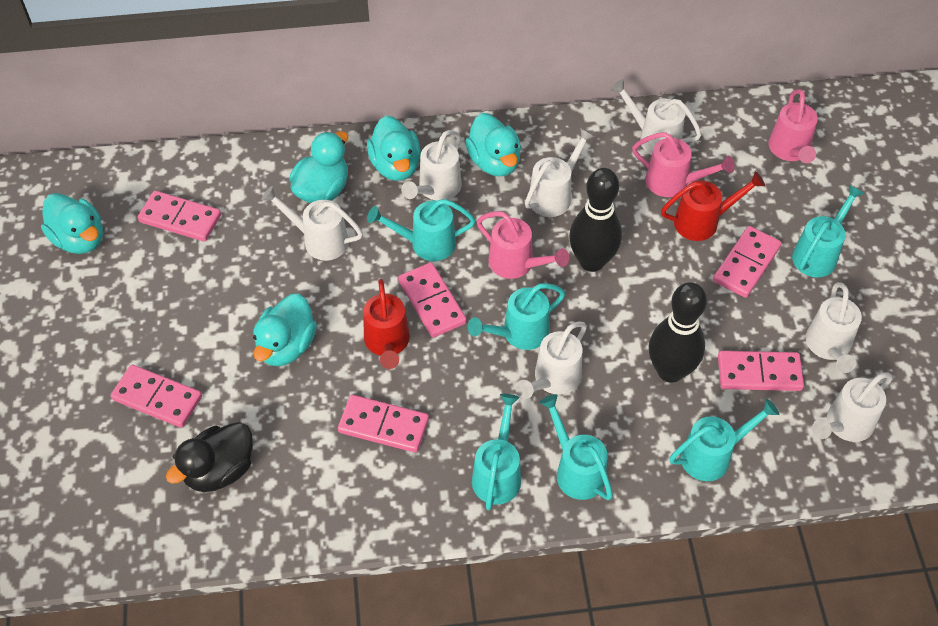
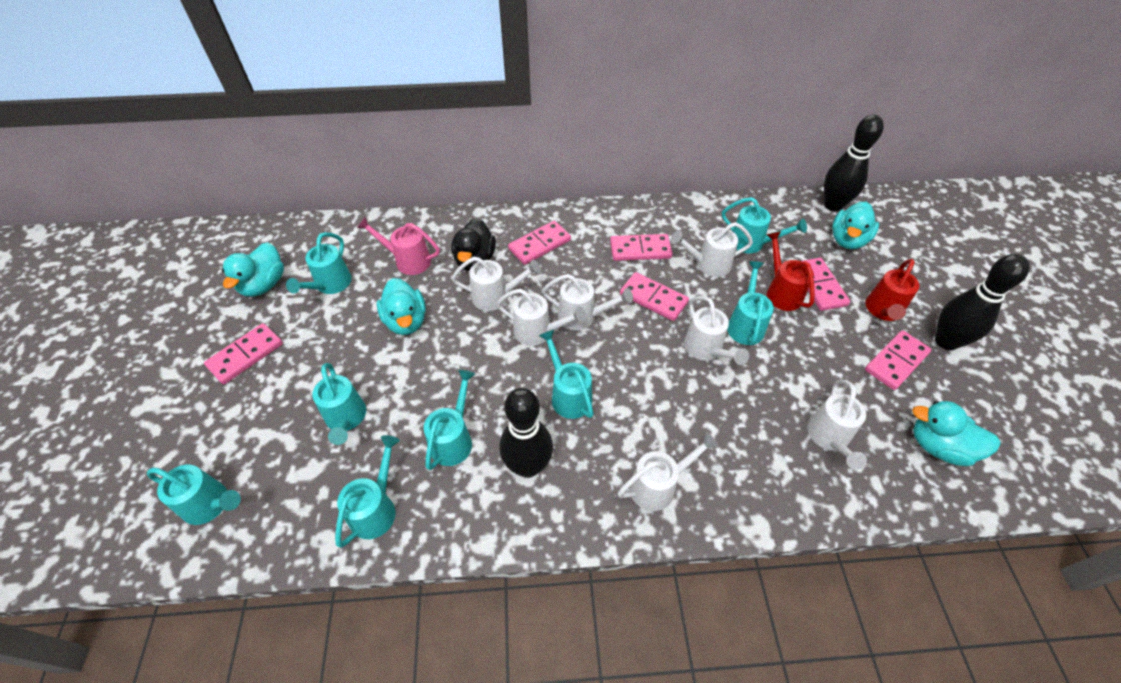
black bowling pin: [569,168,622,272] [649,282,707,382] = 2 -> [499,388,553,478] [824,114,884,211] [935,254,1030,350] = 3
pink watering can: [477,211,569,279] [632,132,735,197] [768,89,818,163] = 3 -> [357,217,440,275] = 1
turquoise duck: [41,193,103,254] [253,294,317,366] [289,131,348,203] [367,116,421,181] [465,113,521,177] = 5 -> [222,242,284,297] [377,278,426,335] [832,202,879,249] [912,401,1001,466] = 4
turquoise watering can: [367,199,476,261] [468,283,565,350] [472,394,521,510] [539,394,613,500] [669,399,780,481] [792,185,864,277] = 6 -> [147,464,241,525] [286,232,352,294] [312,363,366,445] [335,435,400,548] [424,370,475,470] [539,330,594,419] [722,197,807,253] [727,261,774,345] = 8

